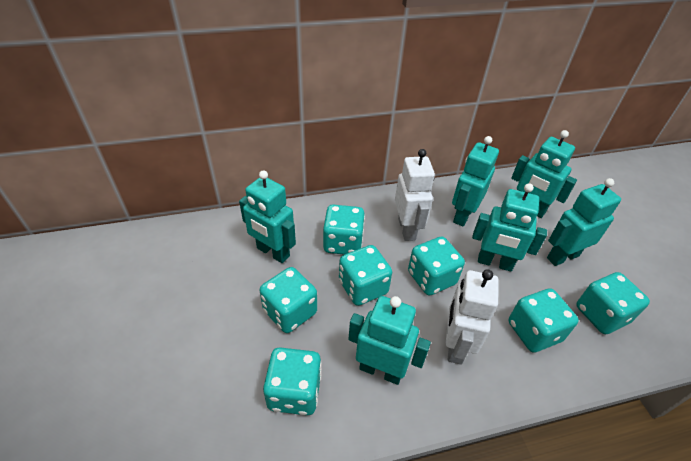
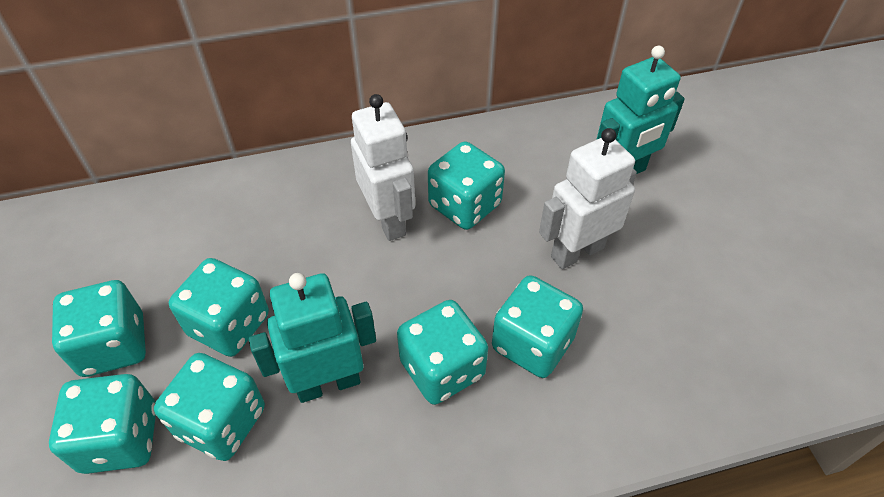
turquoise robot: [239,170,296,263] [348,296,431,385] [452,136,499,226] [472,183,547,272] [511,130,577,218] [547,178,621,266] = 6 -> [249,273,376,403] [596,46,685,174] = 2

